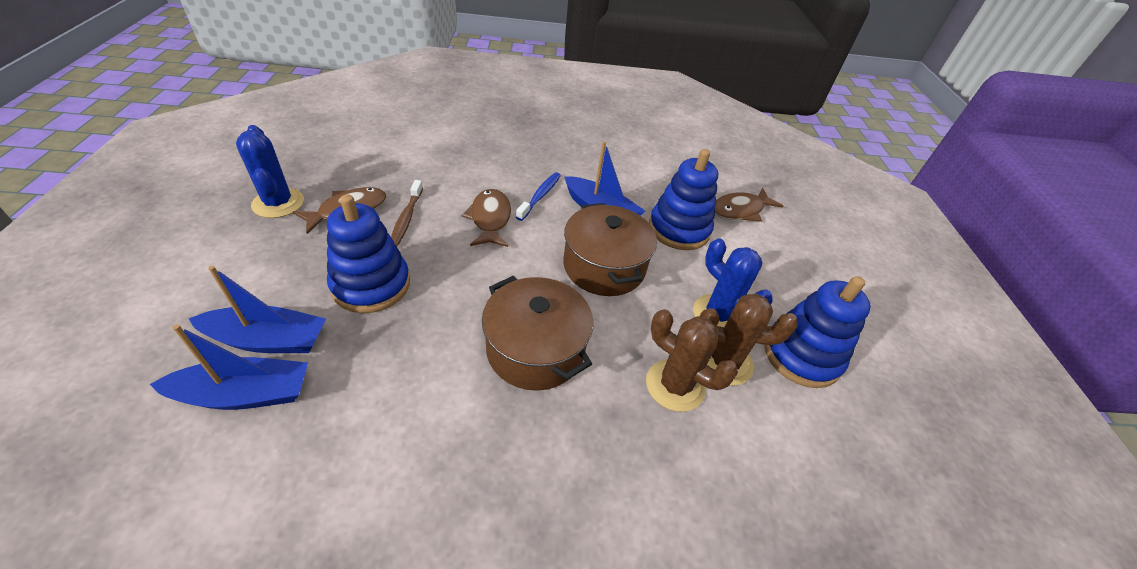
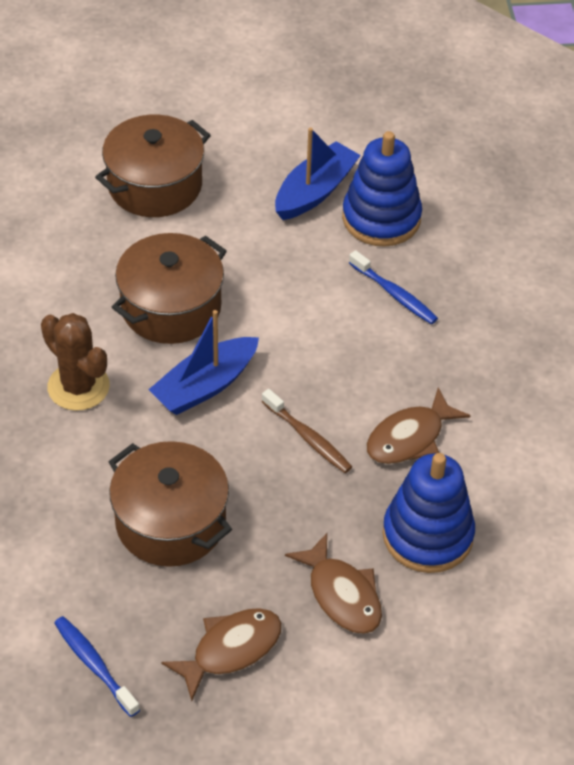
blue boat: [150,324,308,410] [189,266,326,353] [564,141,645,216] = 3 -> [148,310,259,415] [275,127,361,220] = 2
blue cactus: [236,125,304,218] [693,238,773,327] = 2 -> none = 0
blue stacking toy: [327,194,410,313] [649,149,718,250] [764,276,871,388] = 3 -> [342,131,422,247] [383,453,475,573] = 2
blue toothbrush: [516,172,561,221] = 1 -> [54,616,140,717] [349,250,438,324] = 2
brown cactus: [646,309,738,412] [699,294,798,386] = 2 -> [41,313,110,411] = 1
brown pot: [482,276,593,391] [563,203,657,296] = 2 -> [95,115,211,217] [109,441,232,567] [112,233,227,344] = 3

